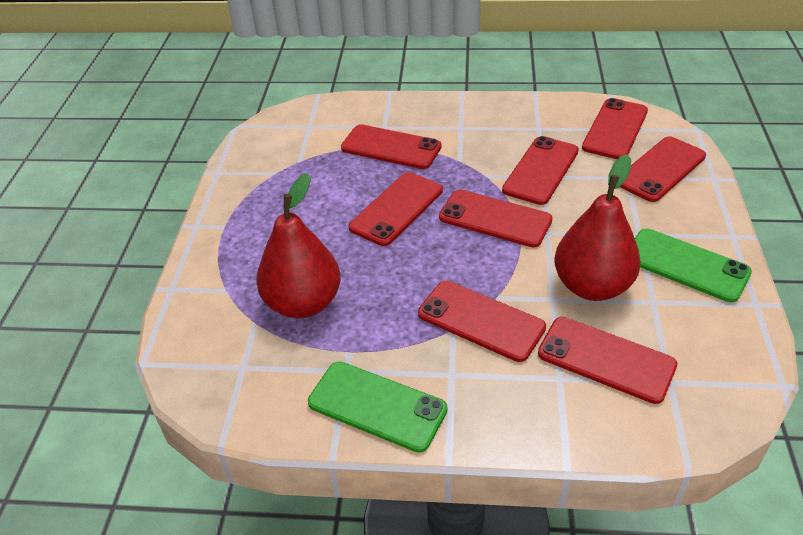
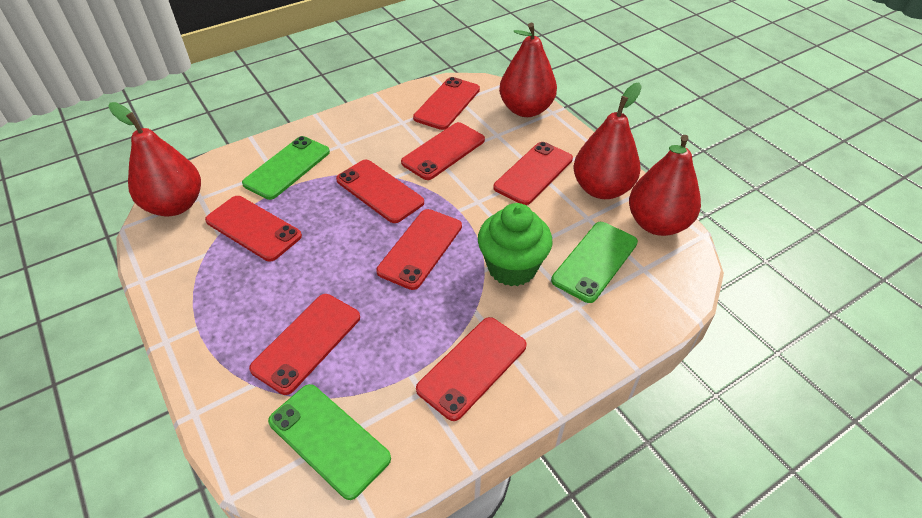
green cupcake: none = 0 -> [478,203,553,286] = 1
green phone: [308,361,448,453] [635,228,752,302] = 2 -> [242,136,330,200] [268,384,391,500] [551,222,638,303] = 3
red pear: [256,173,341,318] [554,154,641,301] = 2 -> [108,102,201,216] [499,23,557,117] [573,83,642,199] [629,135,701,236] = 4

